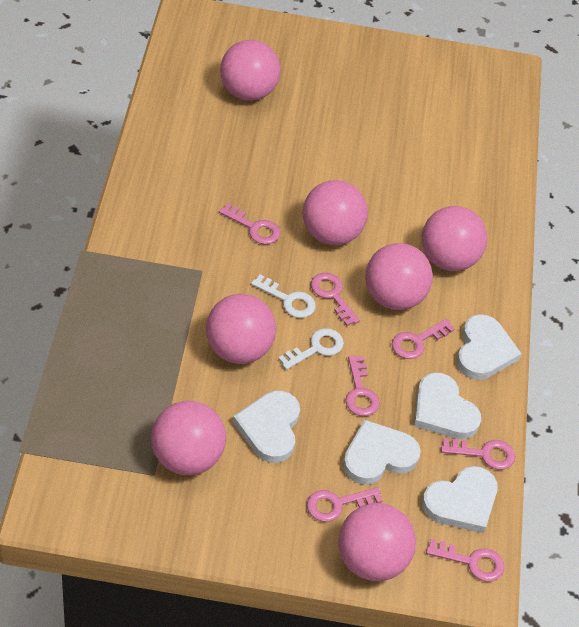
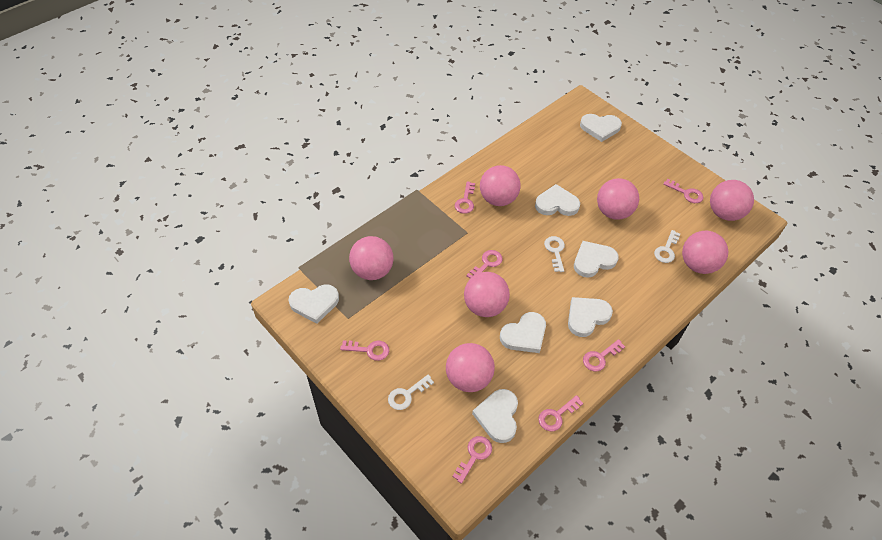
white heart: [233,391,300,463] [343,420,421,485] [414,373,481,439] [422,466,498,533] [457,314,522,380] = 5 -> [289,284,339,324] [472,389,518,443] [500,312,546,353] [535,184,580,216] [568,297,613,337] [574,241,619,278] [580,114,622,142] = 7
white key: [251,275,316,318] [278,328,344,370] = 2 -> [388,375,434,410] [544,236,565,272] [654,230,680,263] = 3

